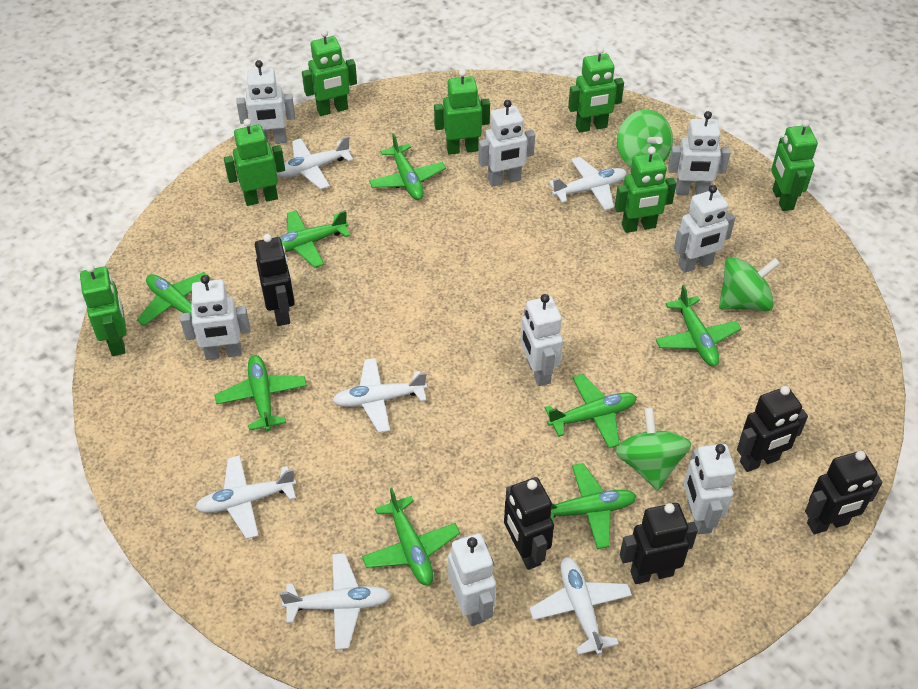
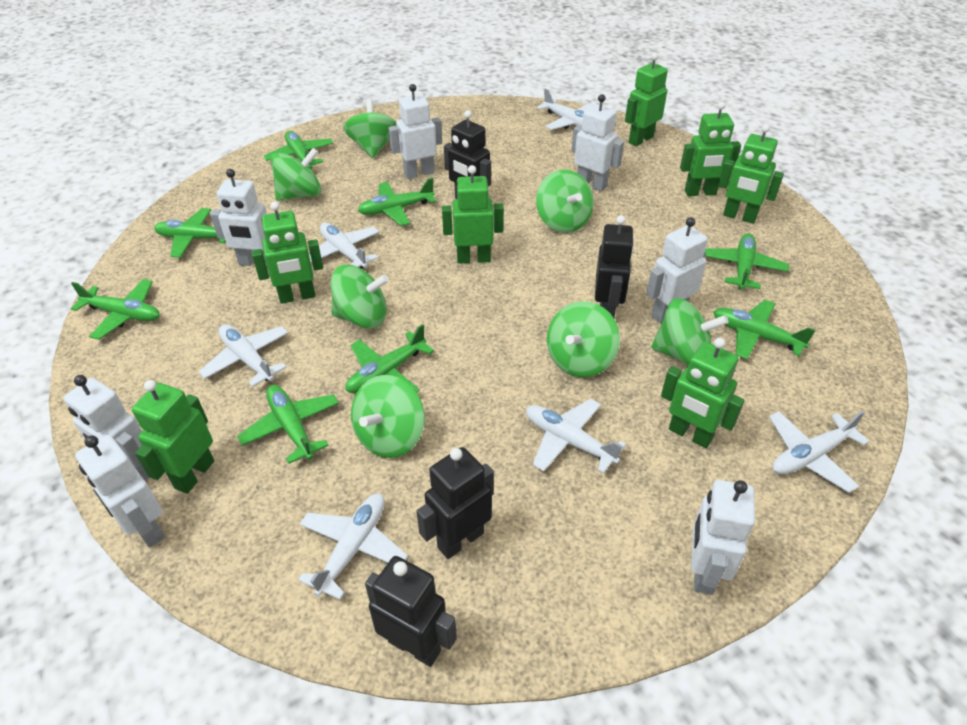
black robot: [255,234,295,326] [504,477,554,570] [620,503,698,584] [737,386,808,472] [805,451,882,534] = 5 -> [365,556,457,667] [416,447,494,559] [444,110,491,199] [595,215,634,318] = 4
green spinning top: [615,408,691,490] [617,109,673,167] [719,257,780,311] = 3 -> [271,148,322,201] [330,265,389,329] [343,98,397,158] [351,375,425,458] [536,170,594,233] [547,301,620,377] [651,298,729,365] = 7
white robot: [180,275,250,360] [236,60,295,144] [448,534,496,626] [478,100,535,187] [520,294,563,386] [668,111,731,195] [674,185,735,273] [684,444,736,535] = 8 -> [64,375,150,481] [75,435,165,548] [210,169,271,266] [388,84,442,179] [571,94,624,192] [646,217,708,323] [691,480,755,595] = 7

